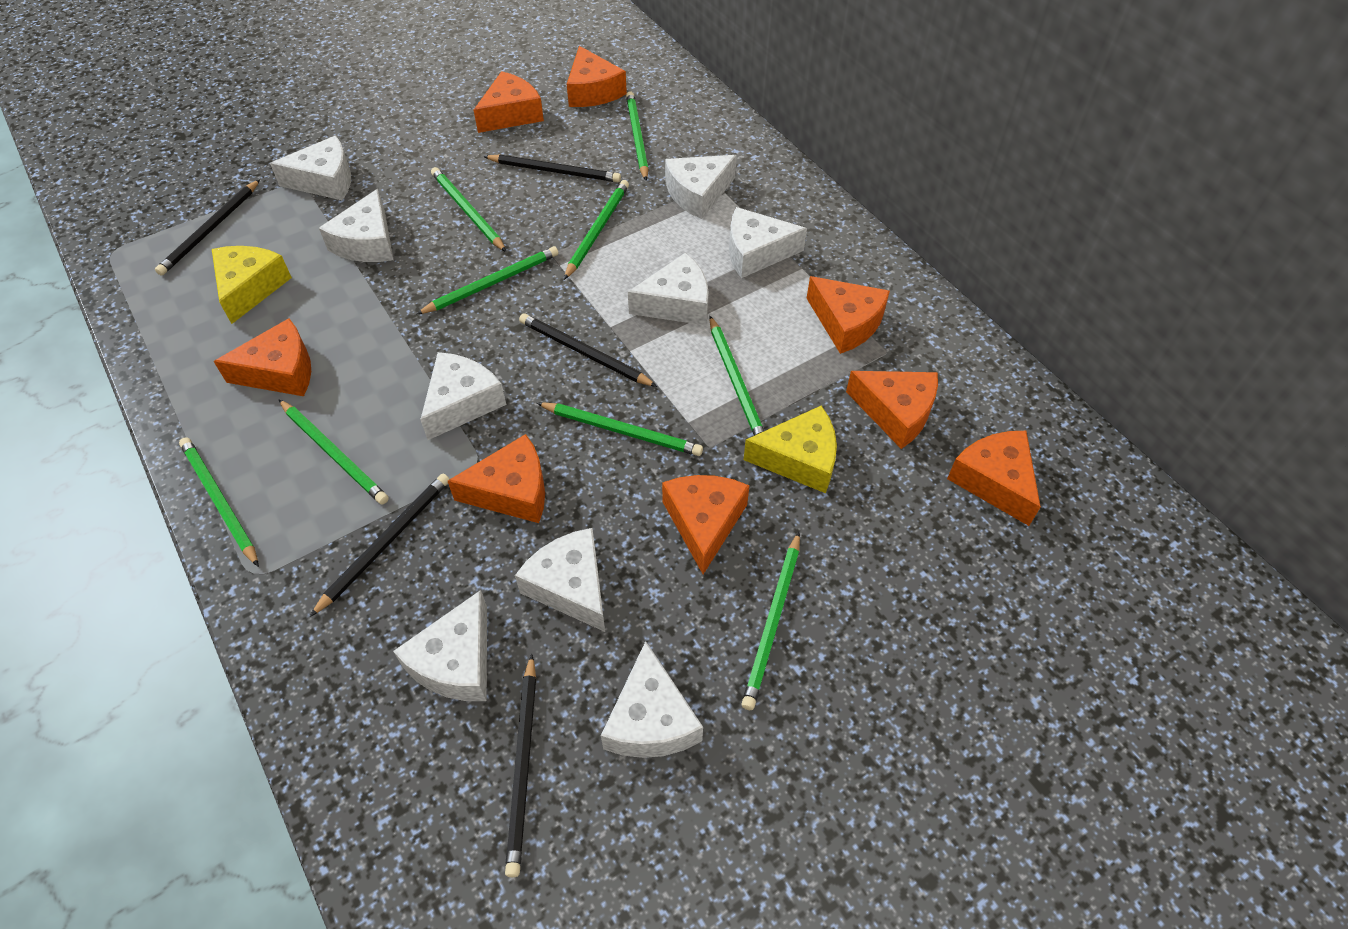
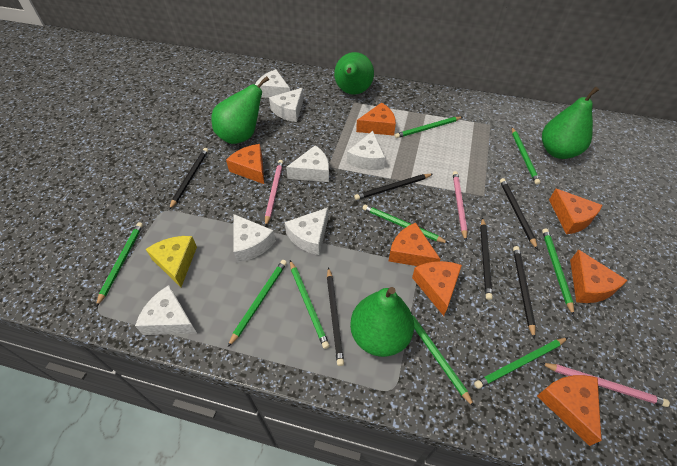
black pencil: [155,179,260,276] [310,474,450,617] [483,155,621,182] [505,654,536,877] [519,313,657,387] = 5 -> [169,148,208,210] [327,267,344,366] [354,174,433,200] [480,218,493,300] [500,178,538,250] [513,246,536,339] = 6
green pear: none = 0 -> [211,76,269,144] [334,52,374,95] [350,287,414,357] [542,87,599,159] = 4
orange cheese: [213,318,311,396] [448,434,545,523] [474,71,544,133] [567,46,627,107] [662,475,750,574] [807,276,890,354] [846,371,938,449] [947,431,1041,526] = 8 -> [226,144,264,184] [356,102,396,136] [389,223,440,266] [412,261,462,316] [537,375,602,446] [549,189,602,234] [570,249,627,303] = 7
pink pencil: none = 0 -> [265,160,283,227] [453,171,467,241] [541,363,670,407] = 3
white cheese: [270,136,351,200] [319,189,394,262] [393,590,487,701] [420,352,506,440] [515,528,605,632] [601,641,703,758] [628,253,709,325] [665,155,737,219] [729,207,807,278] = 9 -> [135,285,197,335] [233,214,276,263] [255,69,290,98] [269,88,304,122] [284,207,328,255] [286,145,329,182] [347,131,385,170] = 7
yellow cheese: [212,246,292,324] [744,405,837,493] = 2 -> [146,236,197,287] = 1

